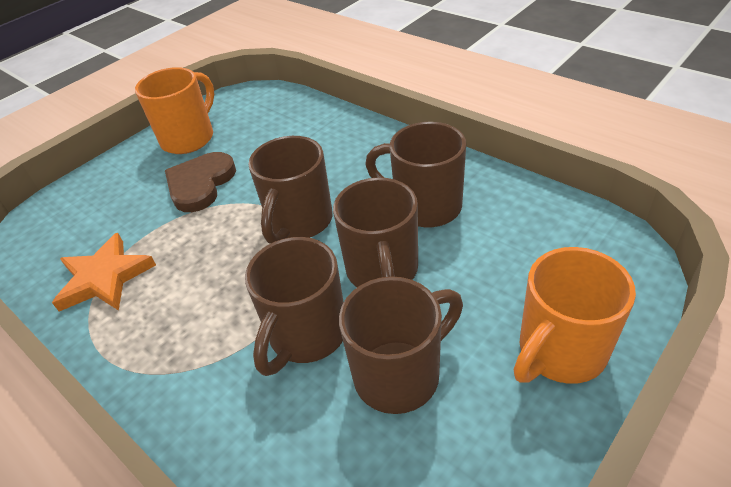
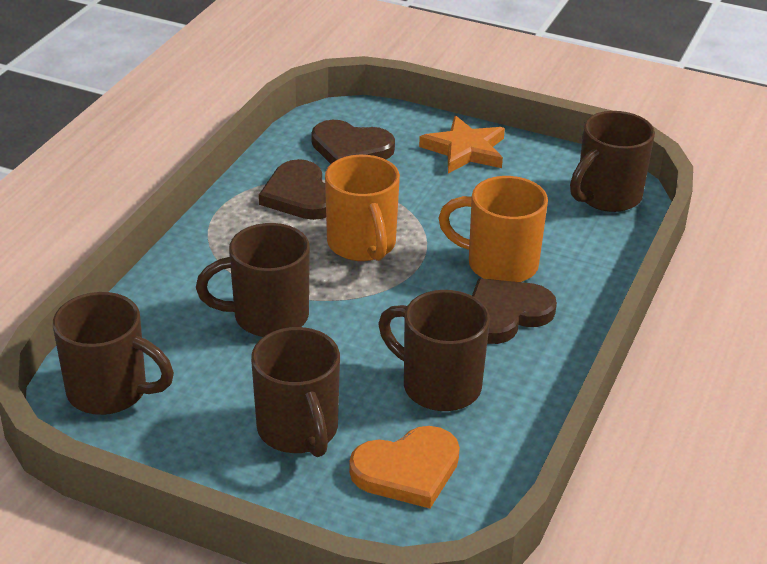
brown heart: [165,152,236,212] = 1 -> [259,159,326,220] [312,120,395,164] [472,278,557,344] = 3
orange heart: none = 0 -> [349,426,460,508] = 1

